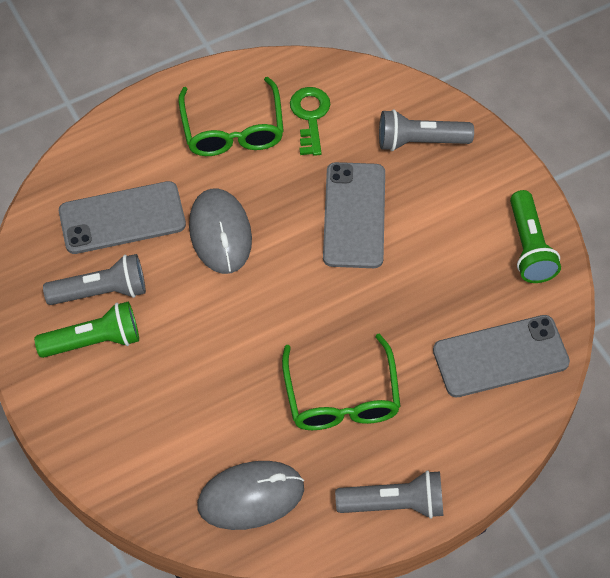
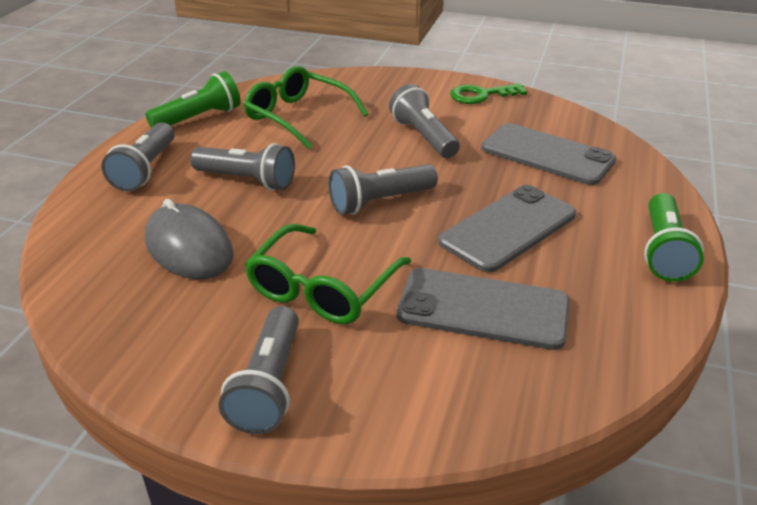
grey flashlight: [43,254,146,305] [335,470,443,519] [379,110,474,151] = 3 -> [101,122,175,192] [190,143,295,191] [219,306,299,434] [328,164,438,215] [389,84,460,158] = 5
grey mouse: [189,189,252,274] [197,461,304,530] = 2 -> [145,199,234,279] = 1

